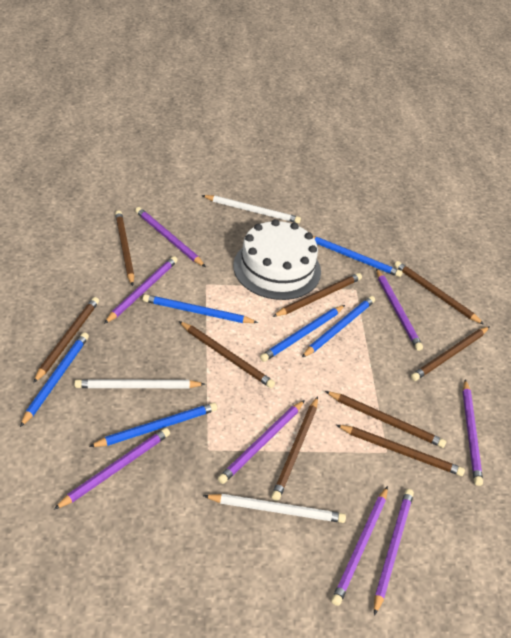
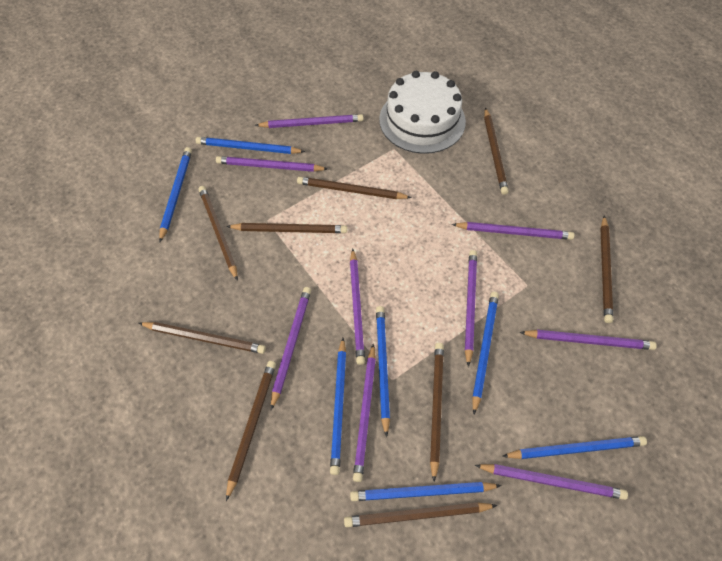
blue pencil: [20,332,89,427] [89,403,217,447] [143,294,258,323] [260,305,345,362] [301,296,375,358] [313,236,403,277] = 6 -> [159,147,192,242] [195,137,305,154] [330,338,346,475] [350,482,501,501] [376,306,390,437] [472,292,499,414] [502,436,647,459] = 7
purple pencil: [54,428,170,510] [104,256,178,324] [135,207,206,267] [218,400,305,484] [331,486,388,606] [374,489,414,616] [376,268,423,351] [463,379,483,486] = 8 -> [216,156,328,172] [255,114,363,128] [271,287,311,410] [350,249,365,365] [353,343,376,482] [452,222,575,240] [465,250,477,367] [475,464,628,500] [519,330,657,350] = 9
white pencil: [74,379,205,388] [201,195,301,224] [203,494,346,523] = 3 -> none = 0

